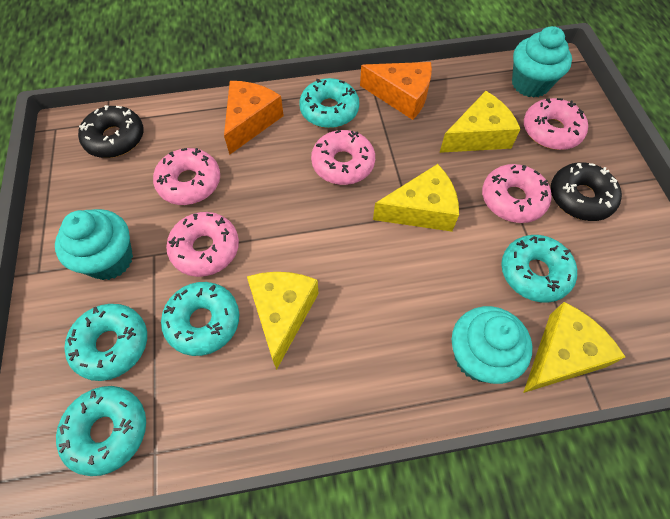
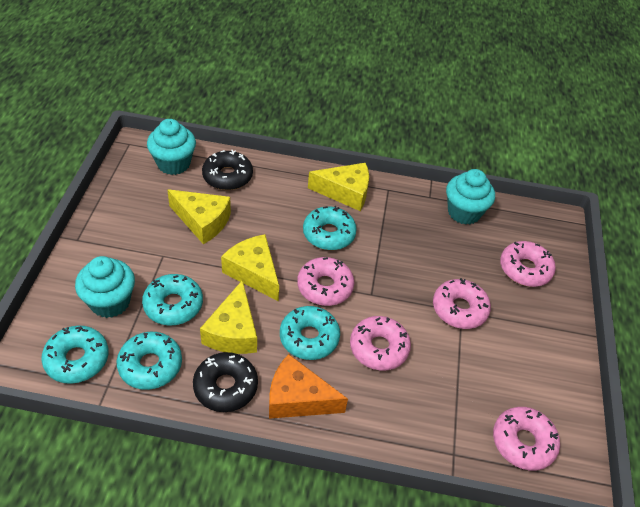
orange cheese: [224,81,284,155] [360,62,432,120] = 2 -> [269,354,348,419] = 1

